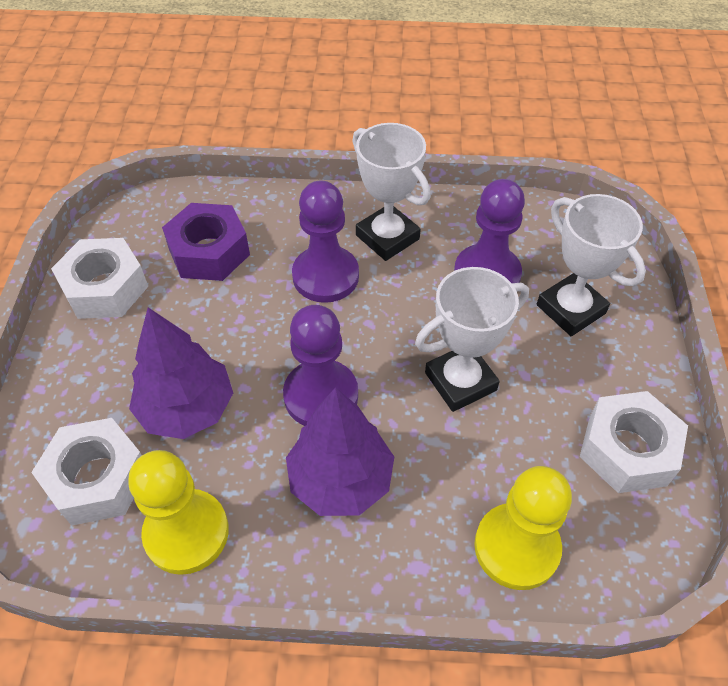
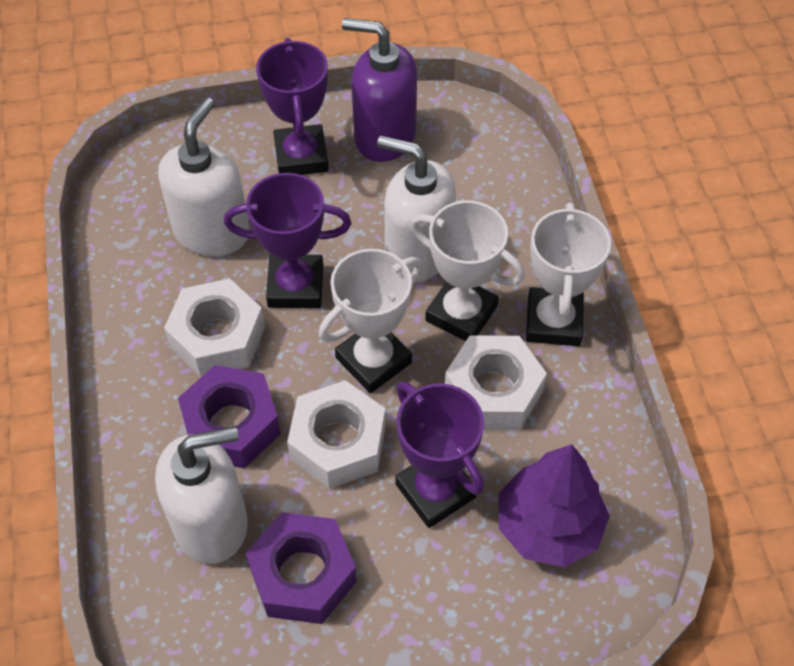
purple nut: [162,203,250,281] = 1 -> [178,365,281,469] [246,512,357,624] = 2
purple pawn: [283,305,358,426] [292,180,359,303] [454,179,525,283] = 3 -> none = 0
purple soap dispenser: none = 0 -> [342,18,417,162] = 1
purple tree: [129,307,233,439] [286,387,394,516] = 2 -> [499,444,610,567] = 1
purple trophy: none = 0 -> [224,173,351,308] [256,38,329,175] [395,381,484,528] = 3
white soap dispenser: none = 0 -> [155,426,248,564] [158,98,249,256] [377,135,456,282] = 3
yellow pawn: [128,450,229,575] [474,466,572,590] = 2 -> none = 0

